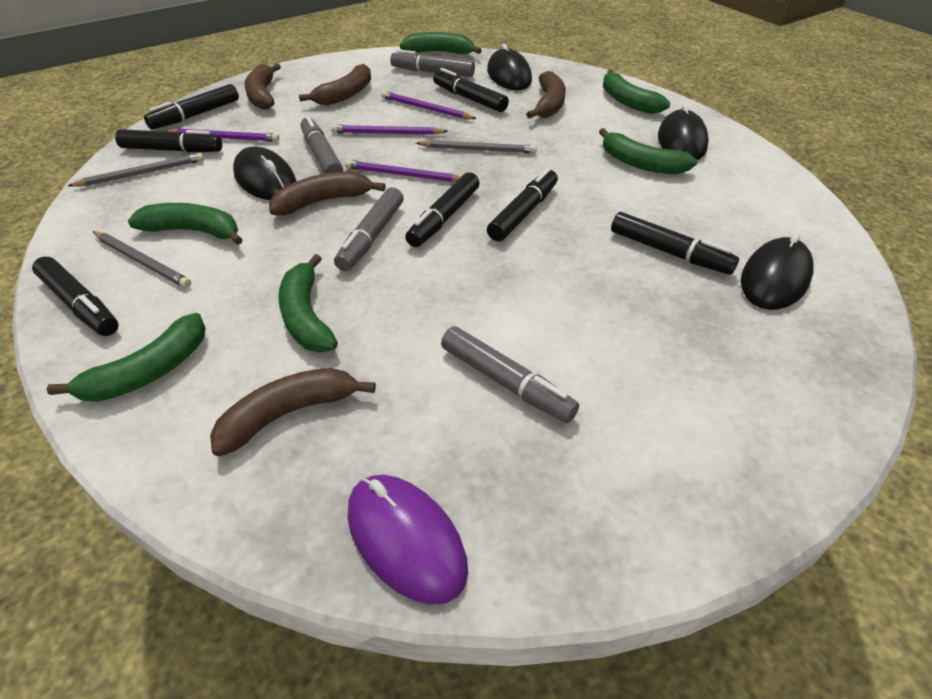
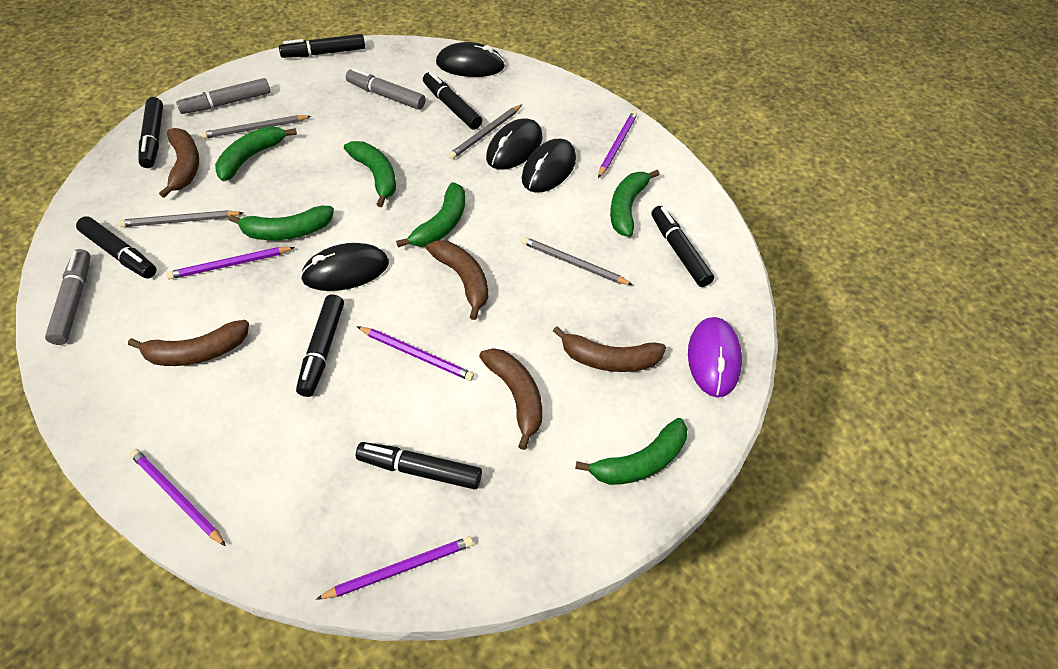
grey marker: [301,115,343,173] [334,187,404,271] [390,49,475,77] [441,326,579,423] = 4 -> [45,249,90,345] [176,78,270,114] [346,68,426,110] = 3
grey pencil: [68,153,204,187] [93,231,191,288] [416,140,537,153] = 3 -> [119,210,243,227] [201,115,311,139] [449,105,522,159] [522,237,633,285] = 4
purple pencil: [165,128,279,142] [331,125,448,135] [345,160,461,182] [381,91,477,119] = 4 -> [129,449,226,546] [166,247,295,279] [316,536,473,600] [357,326,474,381] [598,111,637,178] = 5

